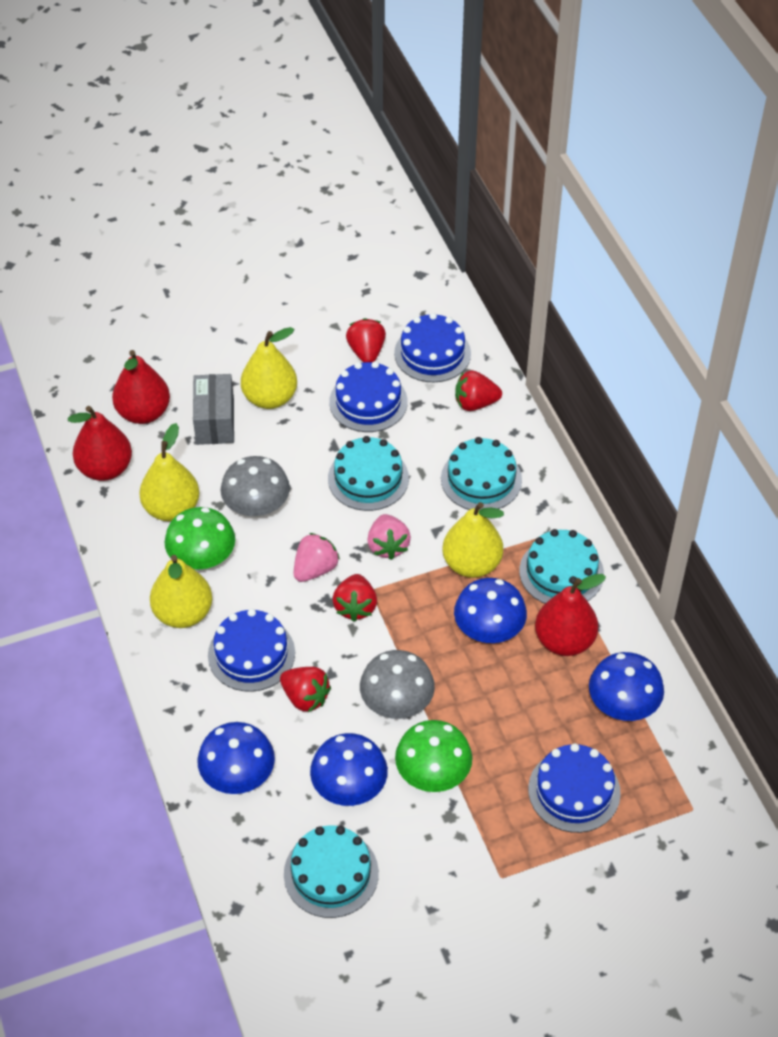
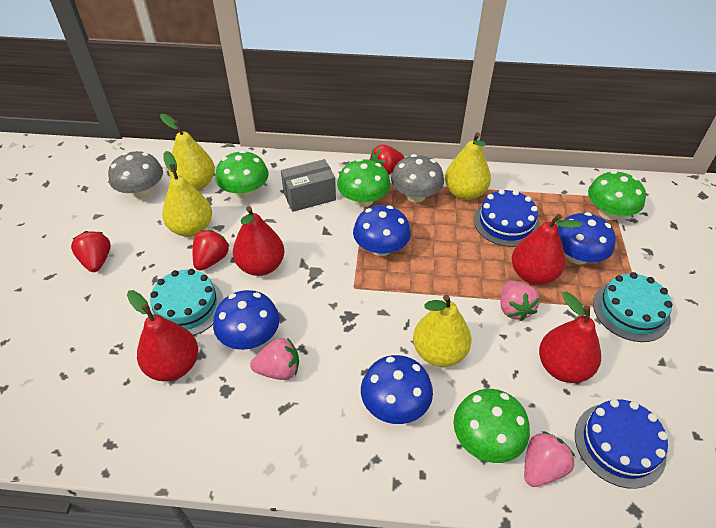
blue cake: [208,609,295,692] [329,361,408,432] [394,313,471,382] [528,743,621,833] = 4 -> [474,189,540,247] [575,399,668,489] = 2
green mushroom: [165,507,235,570] [395,720,472,792] = 2 -> [215,150,269,199] [337,159,391,207] [454,389,530,463] [588,171,646,220] = 4
pink strawberry: [294,533,340,582] [367,514,411,560] = 2 -> [250,338,299,380] [500,281,540,321] [524,431,575,487] = 3
red pear: [68,406,132,481] [112,350,170,424] [535,574,606,656] = 3 -> [127,290,198,381] [233,206,284,276] [512,214,583,285] [539,292,601,383] = 4
red strawberry: [280,667,331,712] [333,574,377,622] [346,318,386,362] [455,371,502,411] = 4 -> [71,231,111,272] [193,230,230,271] [370,145,405,175] = 3
turquoise cake: [284,825,379,918] [328,436,409,511] [441,437,522,510] [519,529,604,604] = 4 -> [150,269,224,336] [593,272,672,342] = 2

